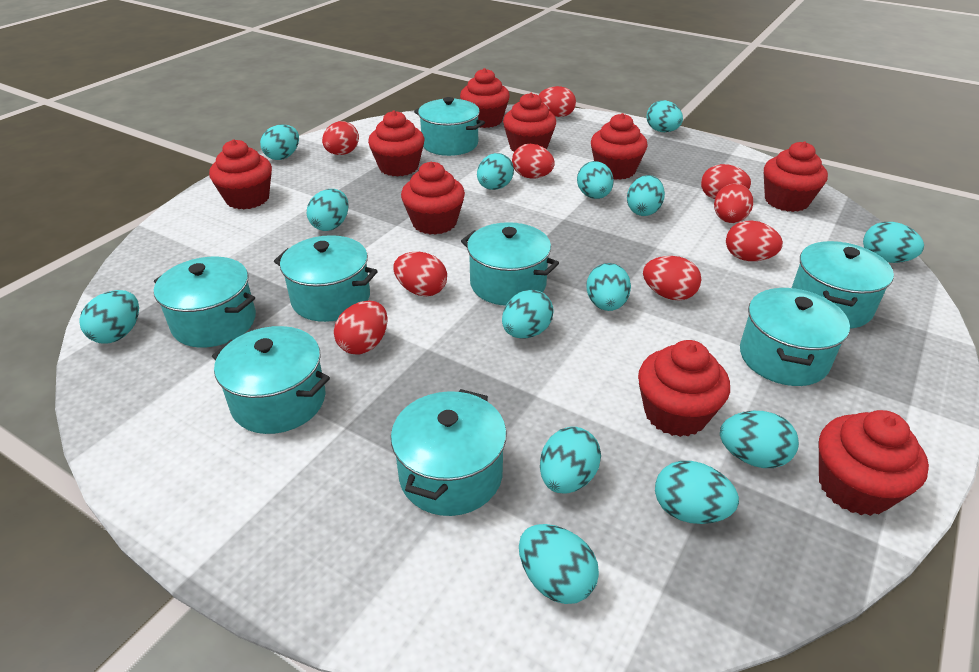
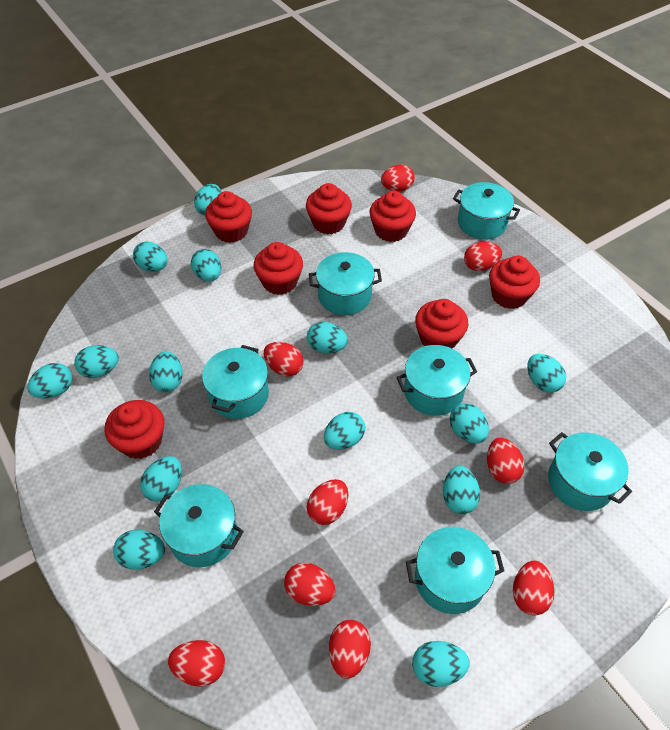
red cupcake: [209,139,272,210] [368,111,424,177] [401,162,465,235] [460,68,510,128] [503,93,556,152] [591,113,648,180] [638,340,730,437] [764,141,828,212] [819,410,929,516] = 9 -> [104,400,164,459] [205,191,252,243] [254,242,303,295] [306,183,352,234] [369,191,416,242] [415,299,468,348] [489,256,540,309] = 7
turquoise pot: [154,257,256,348] [212,326,330,434] [274,235,378,322] [391,389,507,516] [414,97,485,156] [461,222,559,306] [740,288,850,386] [792,241,894,329] = 8 -> [154,484,244,567] [202,345,269,419] [309,252,382,315] [396,345,477,416] [406,527,504,614] [453,182,520,239] [548,432,632,511] = 7

